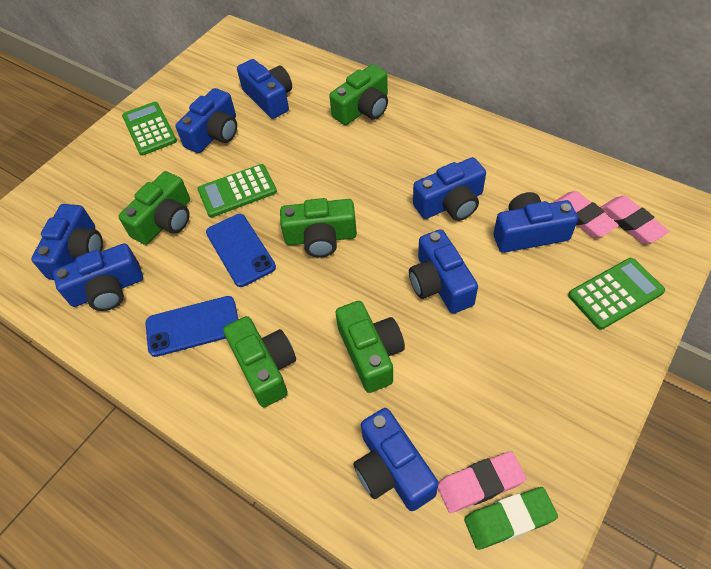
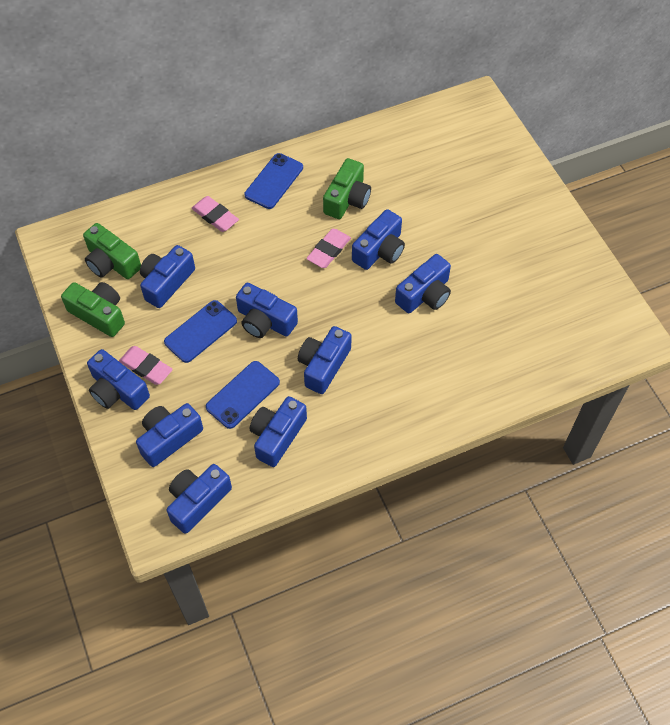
blue camera: [31,204,103,280] [53,243,143,311] [175,88,237,153] [237,59,292,119] [353,408,439,511] [409,229,478,313] [413,157,486,221] [493,192,578,253] = 8 -> [87,349,150,410] [136,403,203,467] [140,245,195,308] [167,464,232,534] [236,283,298,338] [250,396,307,467] [298,326,352,394] [352,209,405,270] [395,254,451,313] = 9
blue phone: [145,296,238,357] [206,214,276,287] = 2 -> [164,300,237,363] [206,361,280,429] [244,153,303,209] = 3
green calculator: [122,102,177,156] [197,164,277,217] [568,258,665,330] = 3 -> none = 0
green camera: [118,171,190,245] [223,316,296,407] [280,198,357,257] [329,64,388,125] [336,301,405,393] = 5 -> [61,282,125,337] [83,223,141,279] [323,158,371,219] = 3
green eraser: [464,487,558,550] = 1 -> none = 0

